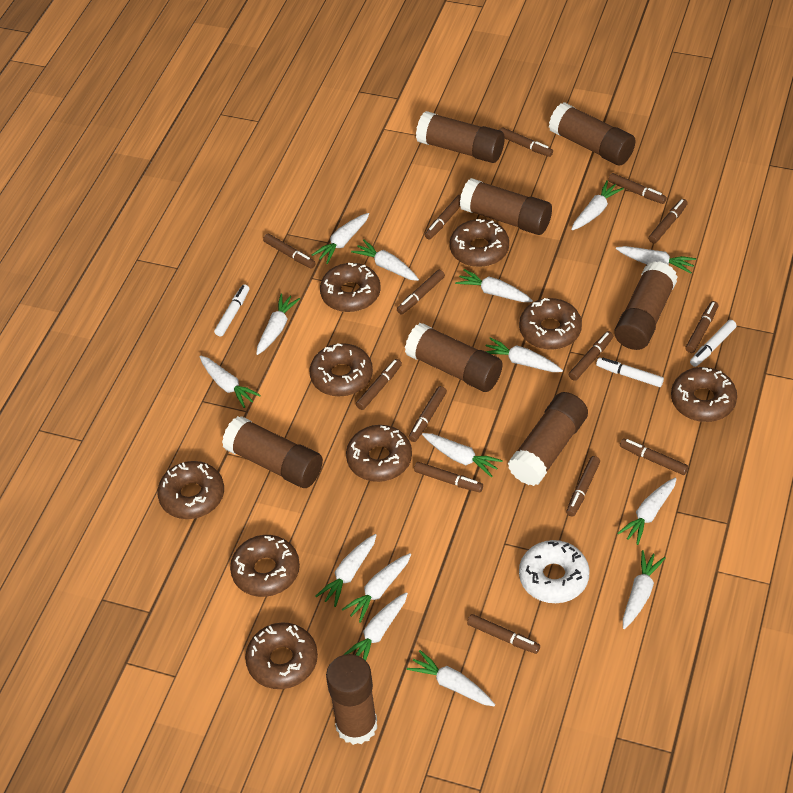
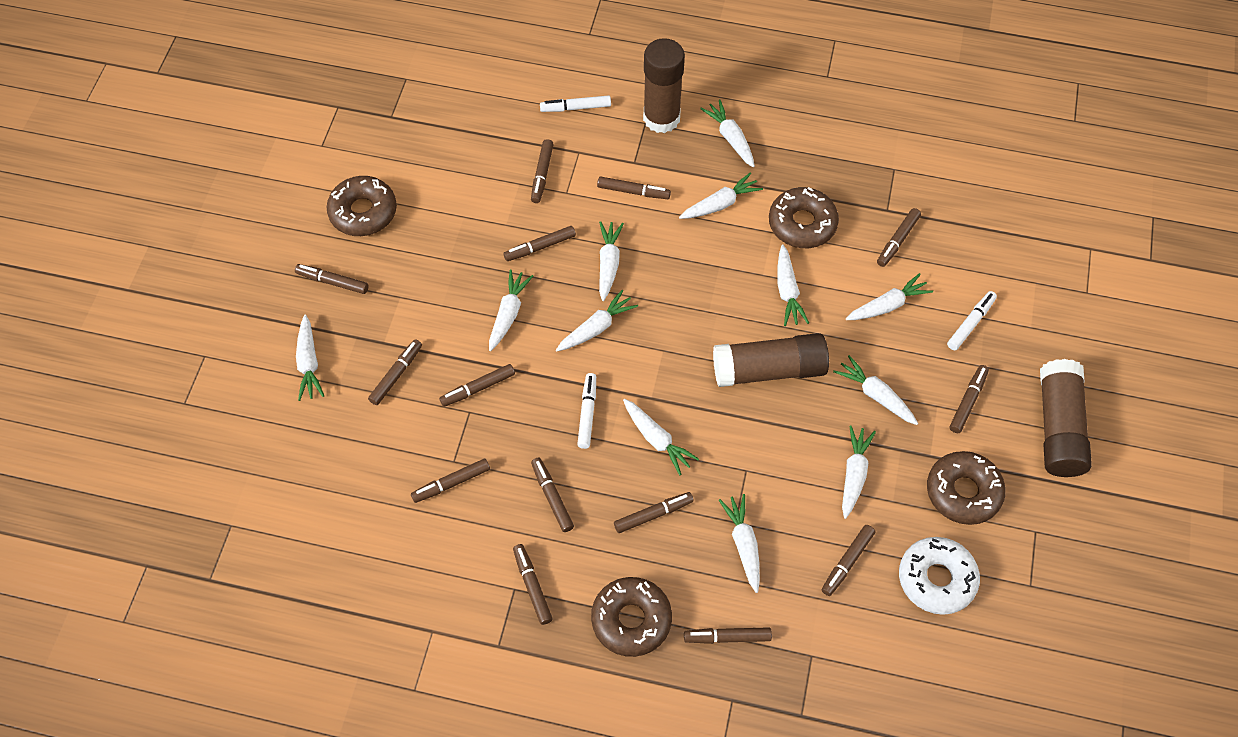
brown donut: [157,461,224,519] [230,535,300,597] [245,623,318,689] [310,343,373,397] [320,263,380,312] [346,425,412,482] [450,219,509,267] [519,298,582,350] [671,367,737,422] = 9 -> [327,176,397,236] [591,577,672,657] [769,187,839,248] [927,451,1006,525] = 4
brown glue stick: [222,416,323,488] [326,654,377,745] [405,323,503,392] [416,111,504,163] [460,178,552,235] [508,392,588,486] [549,102,636,165] [614,261,678,350] = 8 -> [643,38,685,133] [713,333,829,387] [1040,359,1092,477] = 3
white carrot: [200,356,261,408] [256,293,300,355] [312,213,369,264] [315,534,376,607] [342,553,411,623] [343,592,408,661] [351,239,419,281] [407,650,495,706] [422,433,503,477] [455,269,533,302] [485,337,563,372] [571,180,624,230] [616,246,696,274] [617,478,677,545] [623,550,665,629] = 15 -> [296,315,324,401] [489,269,533,351] [556,290,638,351] [599,221,624,301] [623,399,699,475] [679,172,763,219] [700,100,755,168] [719,494,760,593] [777,244,809,326] [833,355,918,425] [842,426,876,519] [846,273,933,320] = 12

